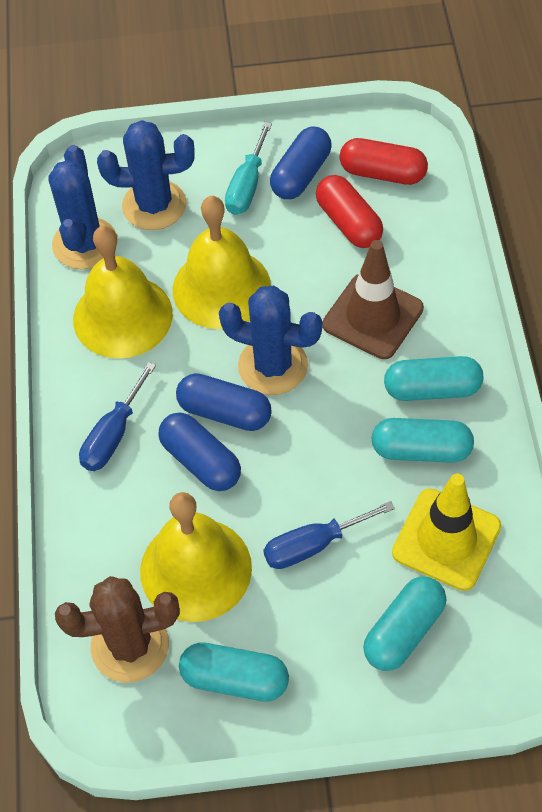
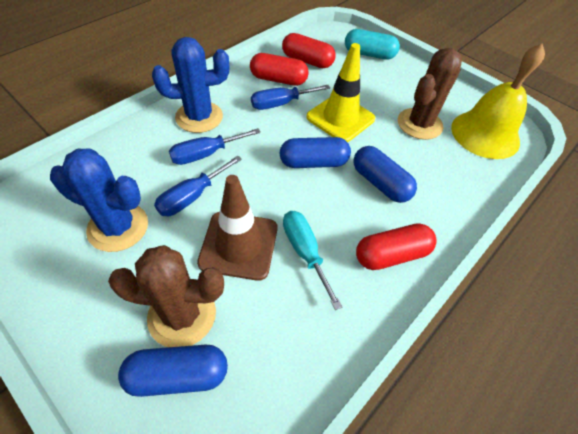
blue cactus: [48,145,118,270] [97,120,194,230] [219,286,322,395] = 3 -> [50,148,148,252] [152,37,229,133] = 2
blue screwdriver: [79,362,156,471] [263,501,395,569] = 2 -> [154,155,242,216] [169,128,261,165] [251,85,330,110] = 3
brown cactus: [55,576,180,683] = 1 -> [108,245,224,347] [398,48,462,140] = 2
red capsule: [316,175,383,248] [340,138,428,185] = 2 -> [250,53,309,86] [282,33,336,68] [356,223,437,270] = 3
turquoise capsule: [179,642,289,702] [363,576,446,671] [372,418,474,463] [384,356,483,401] = 4 -> [345,29,400,60] = 1
yellow bell: [73,226,173,359] [140,492,252,622] [173,196,271,329] = 3 -> [451,43,545,159] = 1

